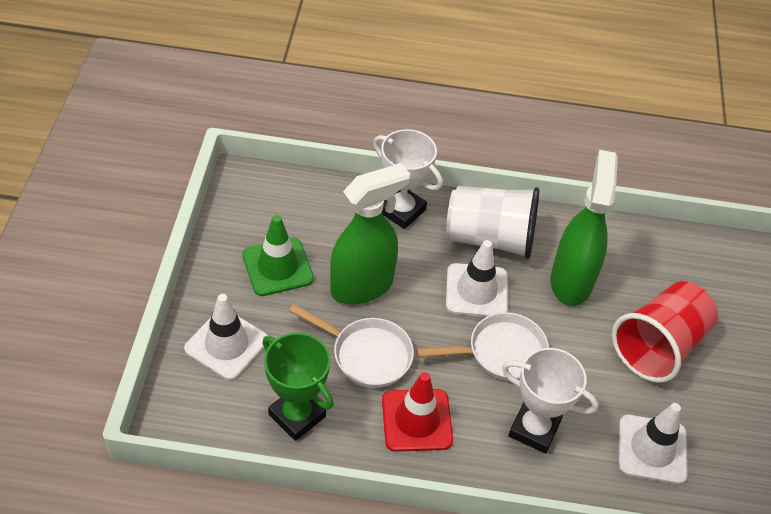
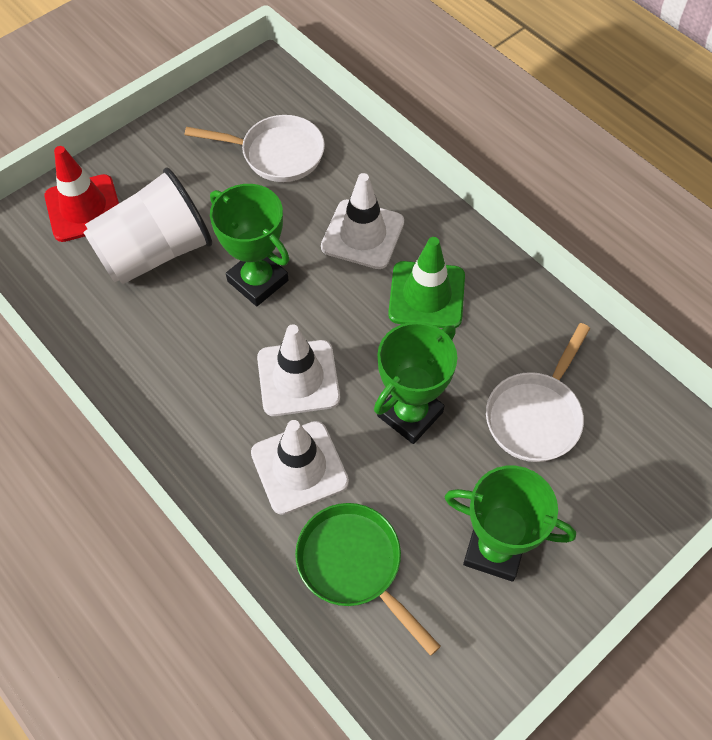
green pan: none = 0 -> [295,503,441,656] = 1
green spray bottle: [330,163,410,305] [550,150,618,306] = 2 -> none = 0
green trophy: [262,332,334,441] = 1 -> [210,184,289,306] [374,322,457,444] [445,466,576,582] = 3
red cup: [612,281,718,383] = 1 -> none = 0
white trophy: [373,129,443,229] [502,348,598,453] = 2 -> none = 0

